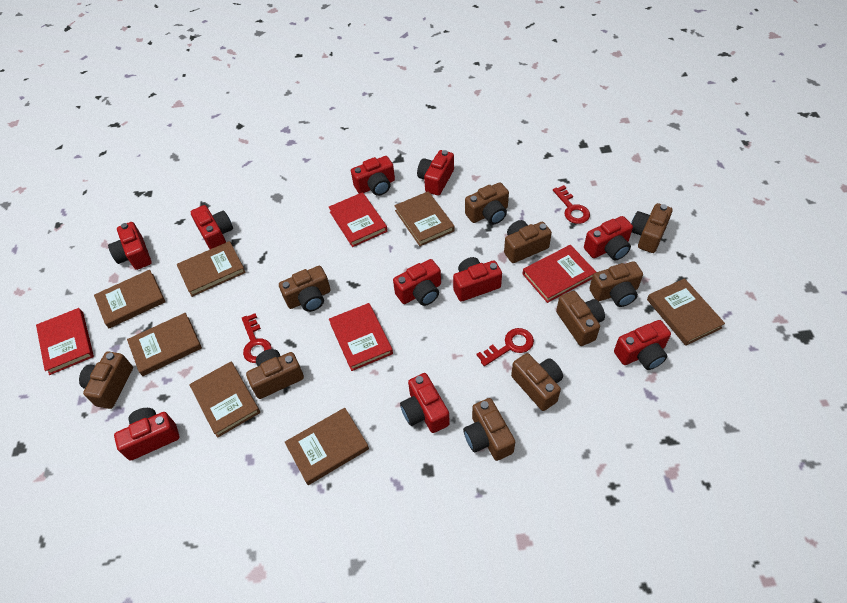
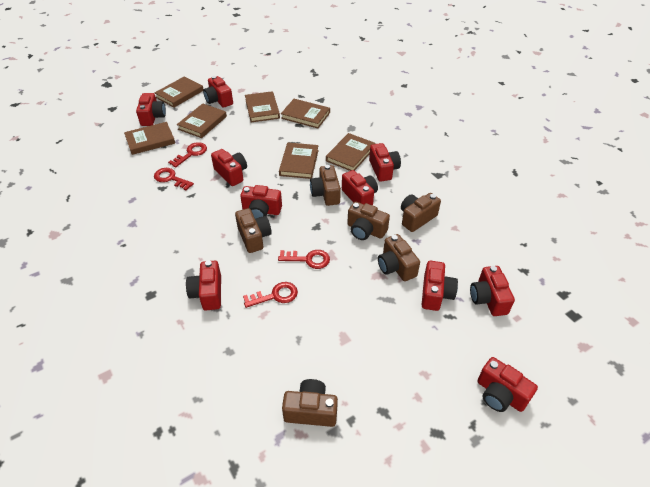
brown camera: [79,351,133,409] [246,349,304,399] [279,266,330,312] [463,398,515,461] [465,182,509,225] [504,220,552,263] [511,353,563,411] [556,291,605,346] [589,261,643,307] [631,203,673,253] = 10 -> [235,208,272,253] [282,379,338,427] [310,165,341,206] [347,202,390,240] [378,234,420,281] [401,193,441,232] = 6
red book: [36,308,94,375] [329,192,388,247] [329,303,393,371] [523,245,596,303] = 4 -> none = 0
red key: [242,313,272,363] [476,328,534,366] [553,185,590,224] = 3 -> [154,168,194,191] [168,142,207,168] [243,282,298,308] [278,250,330,269] = 4

